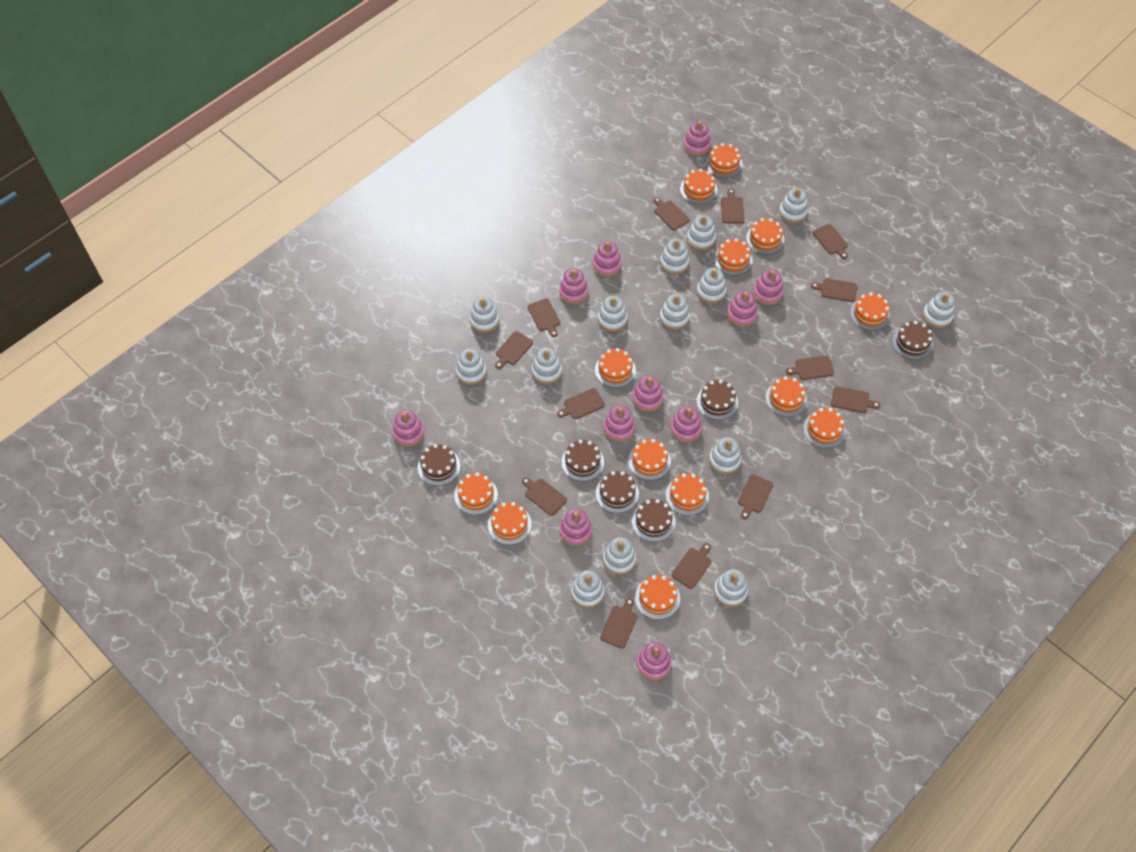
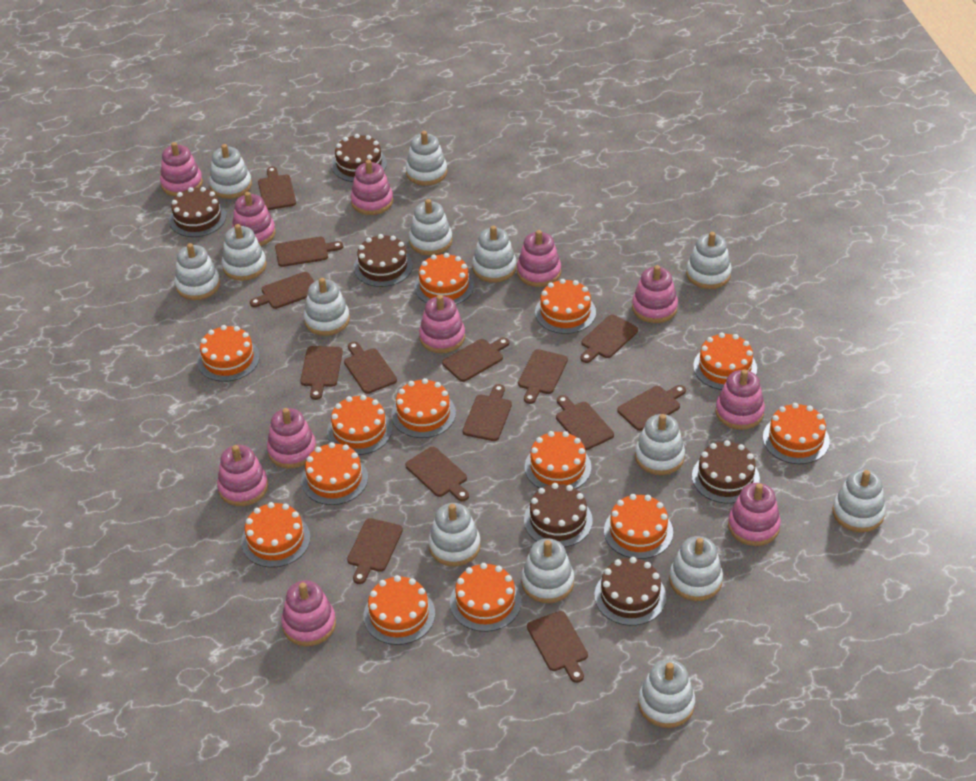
brown cutting board: [495,331,533,369] [522,477,567,516] [528,299,560,337] [557,388,605,419] [600,598,637,648] [653,197,690,230] [671,543,711,589] [721,189,744,223] [738,474,773,519] [786,355,834,380] [811,278,857,302] [813,224,848,259] [831,386,880,413] = 13 -> [250,272,314,309] [258,166,296,210] [275,237,343,267] [300,346,343,400] [344,342,397,394] [347,518,403,584] [405,447,469,501] [442,337,509,382] [463,384,512,441] [518,349,568,404] [527,611,588,683] [556,395,614,450] [580,314,638,363] [617,385,686,431] = 14

